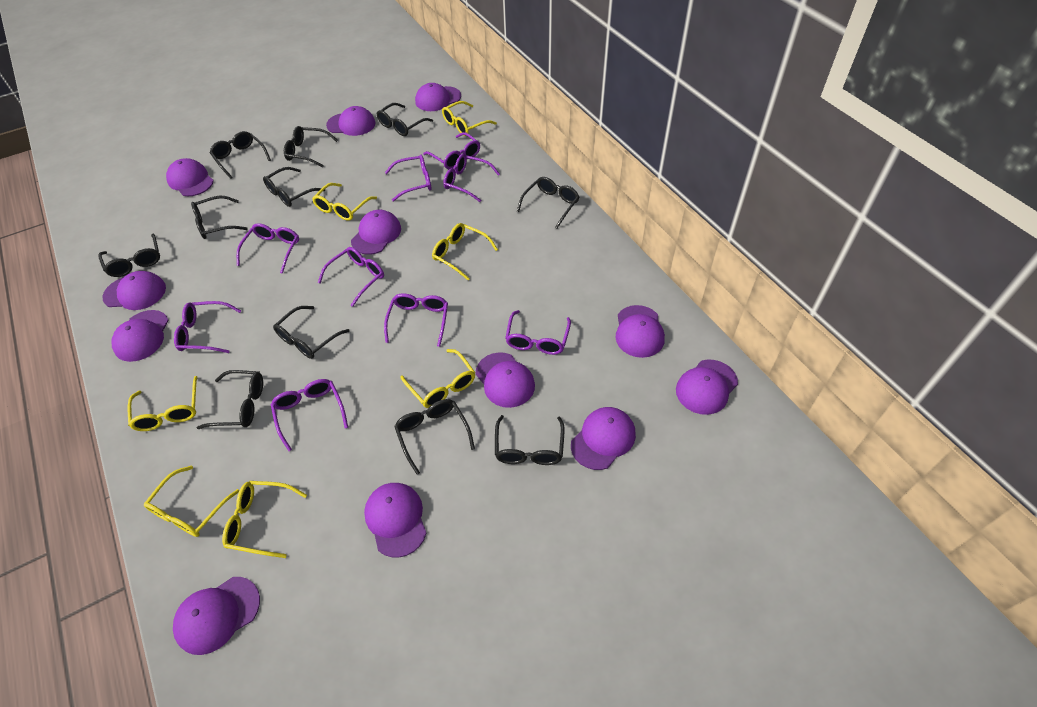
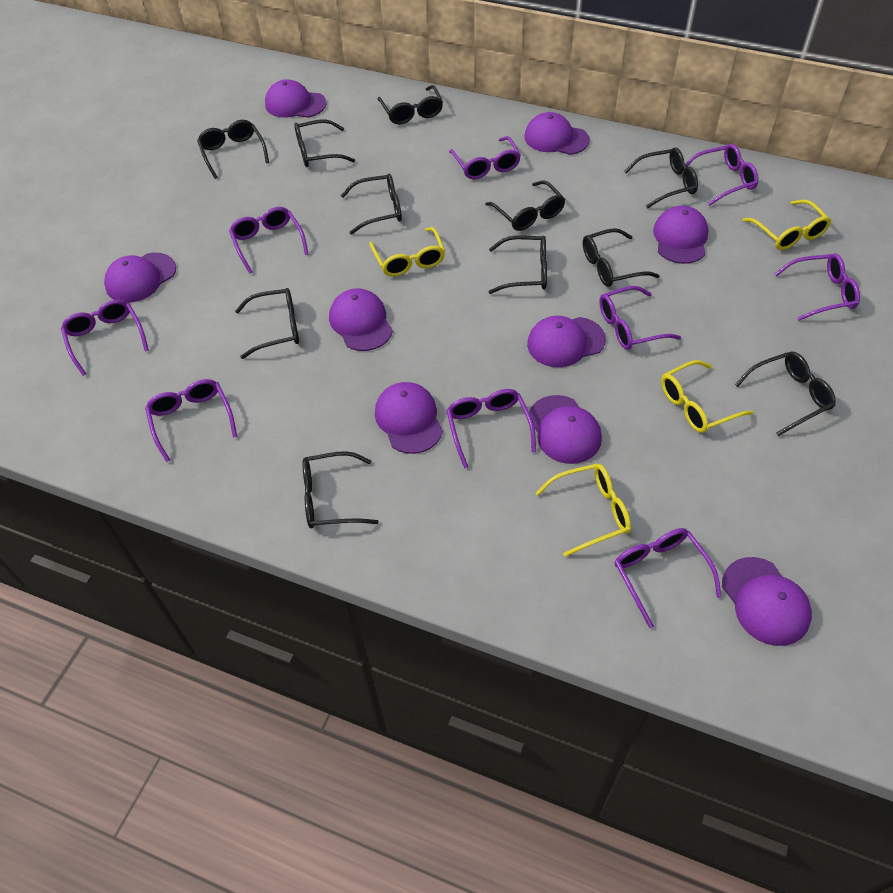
purple cap: [102,271,166,310] [112,310,169,362] [166,158,214,196] [173,577,260,655] [326,106,375,136] [351,210,401,255] [364,483,426,558] [415,83,461,111] [476,352,535,408] [571,407,636,470] [616,305,665,358] [676,359,738,415] = 12 -> [104,253,176,303] [265,79,327,118] [329,288,393,351] [375,382,443,454] [524,112,590,155] [527,316,606,367] [529,395,602,464] [653,206,709,264] [722,557,812,646] = 9
yellow glasses: [128,376,198,431] [144,465,239,537] [222,481,307,558] [312,183,377,221] [400,349,475,408] [432,223,498,280] [442,101,497,136] = 7 -> [369,227,445,277] [535,464,631,557] [661,360,754,433] [743,200,831,250] = 4

